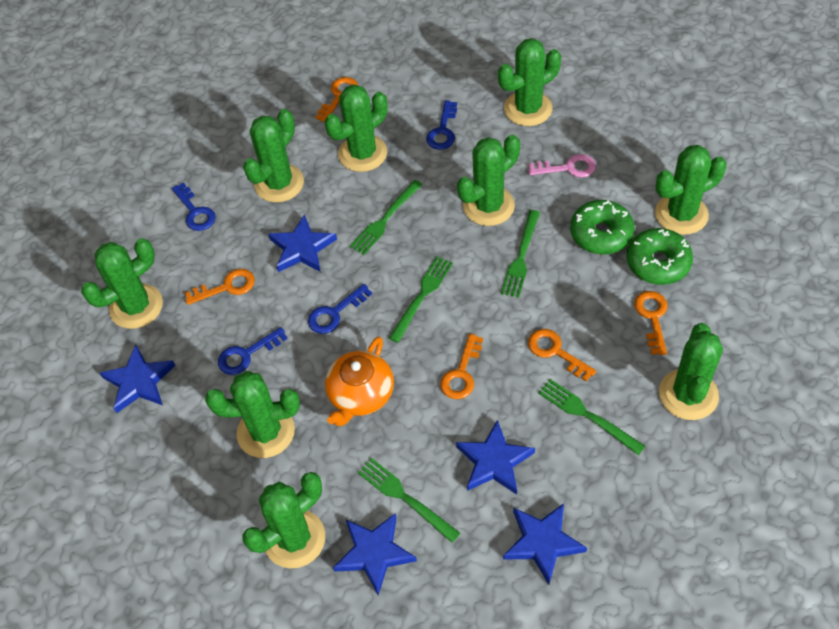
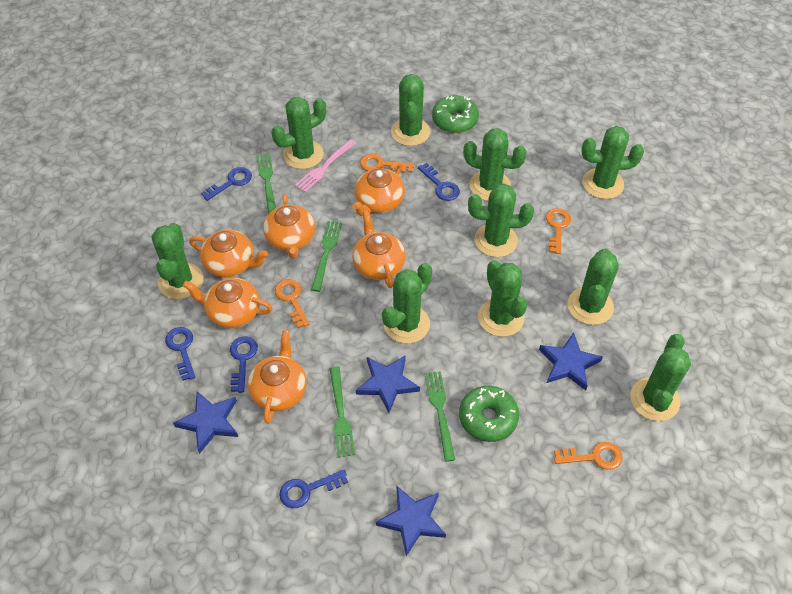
blue key: [172,182,216,231] [218,327,288,375] [308,284,372,334] [426,100,457,150] = 4 -> [165,327,195,381] [201,167,252,201] [230,336,258,393] [279,470,348,508] [418,163,460,201] = 5
blue star: [100,345,175,413] [268,214,337,272] [333,513,417,595] [456,420,535,495] [503,503,587,584] = 5 -> [173,391,238,454] [356,355,420,413] [376,486,446,556] [539,332,603,390] = 4
green cactus: [81,238,163,329] [205,371,300,458] [243,109,304,203] [243,472,325,569] [325,84,388,172] [457,135,520,226] [498,38,561,126] [655,145,727,235] [659,323,723,420] = 9 -> [151,223,203,299] [271,97,326,169] [382,263,433,344] [391,74,431,146] [463,128,527,201] [468,183,534,257] [478,260,527,337] [568,248,619,325] [581,126,644,199] [630,334,691,421] = 10
green fork: [350,180,423,255] [358,458,460,543] [389,256,453,343] [501,210,540,298] [538,379,645,455] = 5 -> [256,153,276,214] [311,221,342,292] [329,367,355,458] [424,371,455,462] = 4
orange key: [185,269,255,305] [316,77,358,122] [440,334,483,399] [528,329,596,381] [634,291,668,355] = 5 -> [275,279,309,328] [360,154,414,173] [546,208,571,254] [554,442,623,470] = 4
orange teapot: [325,337,394,426] = 1 -> [182,278,273,328] [189,230,268,277] [248,330,307,424] [263,194,315,259] [352,162,405,216] [352,210,405,288] = 6
pink fork: none = 0 -> [295,139,356,193] = 1
pink key: [528,154,596,178] = 1 -> none = 0

